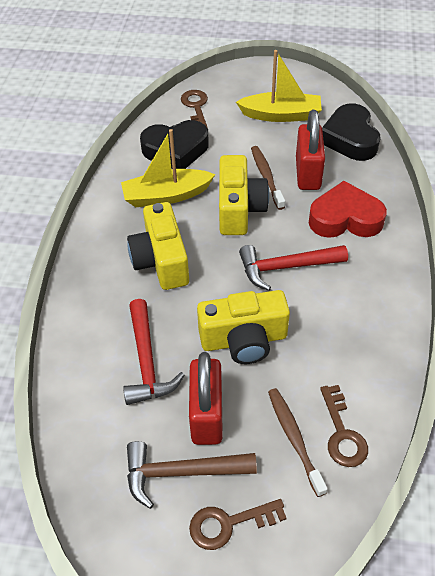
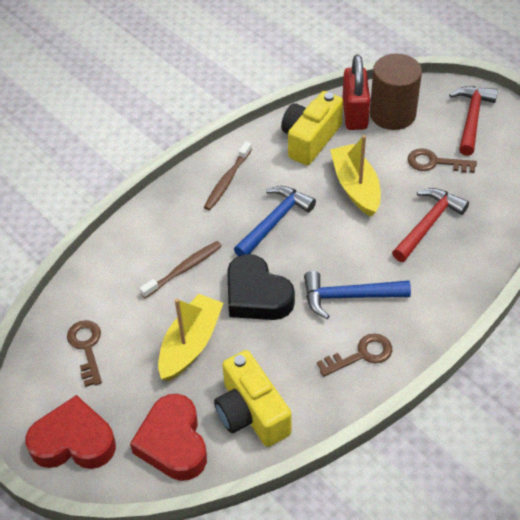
black heart: [140,120,209,169] [322,103,381,161] = 2 -> [227,254,295,320] = 1
blue hammer: none = 0 -> [234,186,316,256] [304,271,411,319] = 2
brown cylinder: none = 0 -> [370,54,422,130] = 1
brown hammer: [127,441,257,509] = 1 -> none = 0
red heart: [309,181,387,238] = 1 -> [25,395,116,469] [130,394,207,481] = 2
red padlock: [189,352,223,445] [296,110,325,190] = 2 -> [343,55,370,130] = 1
yellow camera: [127,202,189,290] [197,290,290,364] [219,155,269,235] = 3 -> [214,350,292,447] [281,91,343,165] = 2

